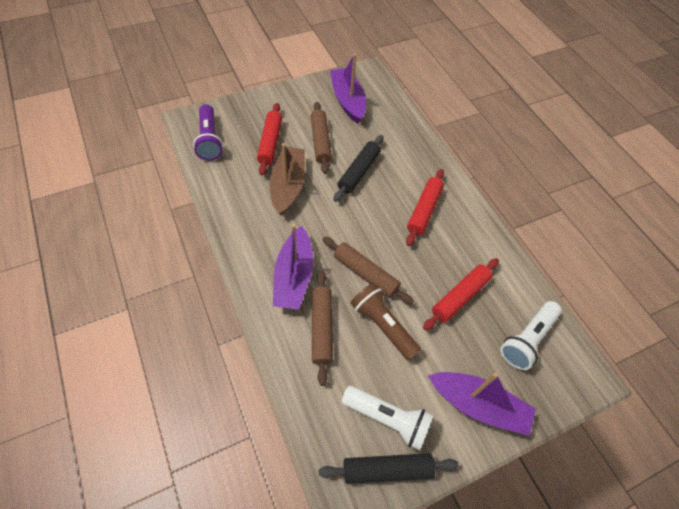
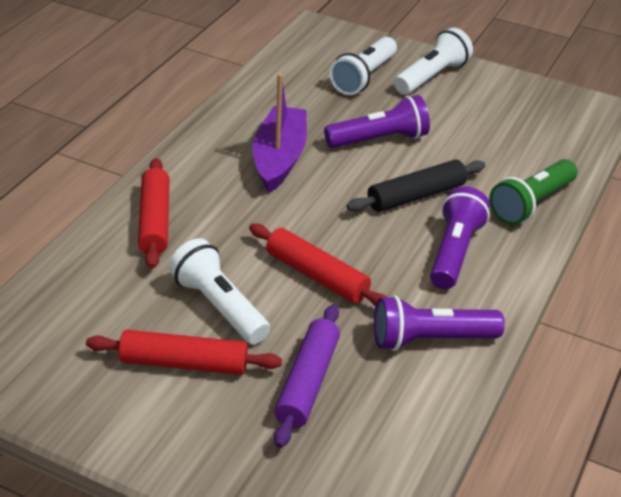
black rolling pin: [319,453,459,484] [334,135,384,202] = 2 -> [346,160,485,212] = 1
brown boat: [269,143,305,216] = 1 -> none = 0
brown flashlight: [351,283,421,360] = 1 -> none = 0
brown rolling pin: [311,102,332,174] [312,271,333,386] [322,237,414,305] = 3 -> none = 0
green flashlight: none = 0 -> [489,159,577,225] = 1
purple boat: [273,224,313,310] [330,54,366,124] [428,372,536,436] = 3 -> [252,73,307,193] = 1
purple flashlight: [193,104,223,160] = 1 -> [324,95,430,148] [374,295,505,351] [430,186,490,289] = 3
purple rolling pin: none = 0 -> [274,304,340,448] = 1
white flashlight: [342,386,433,451] [500,301,561,370] = 2 -> [169,238,270,344] [329,37,397,95] [394,28,473,95] = 3

